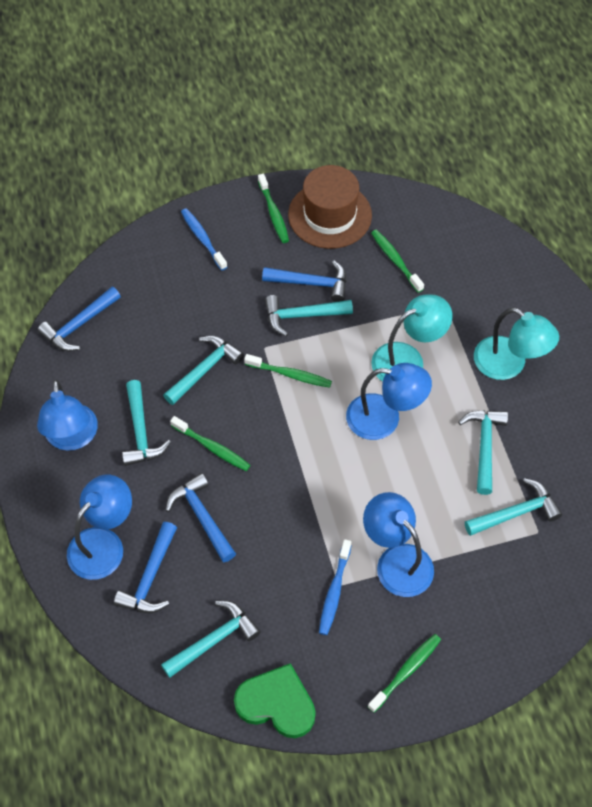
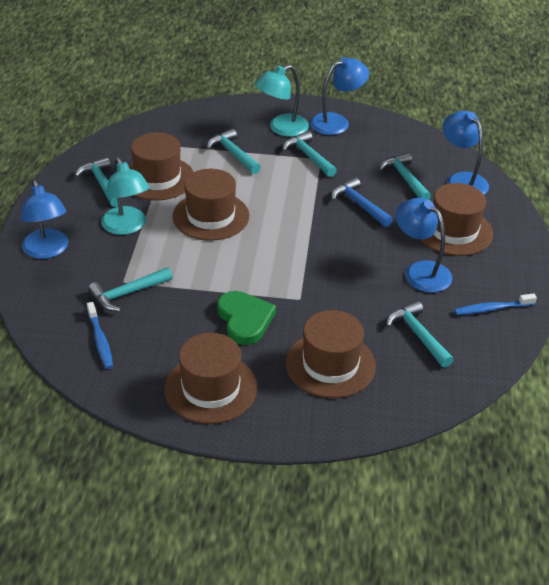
blue hammer: [38,287,121,351] [114,522,177,613] [166,473,236,562] [262,261,347,302] = 4 -> [331,177,393,227] = 1
brown hat: [288,165,372,249] = 1 -> [128,132,194,201] [165,333,257,424] [172,169,249,241] [286,310,376,398] [420,183,493,256] = 5
green toothbrush: [170,416,251,471] [244,354,332,388] [258,174,289,243] [367,634,441,713] [371,229,424,293] = 5 -> none = 0

